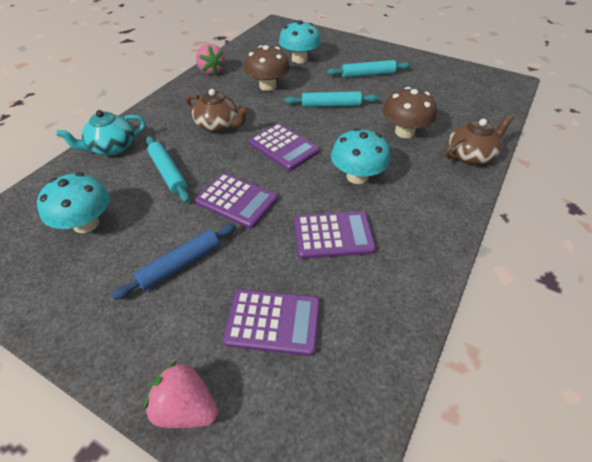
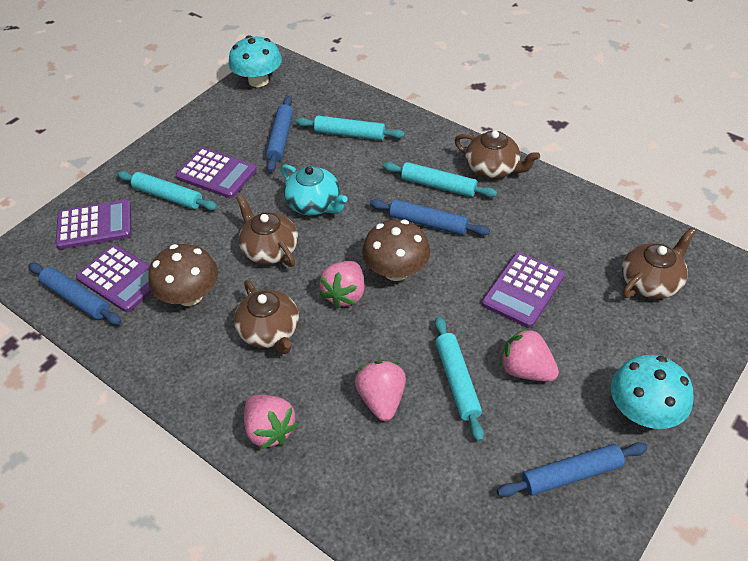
blue rolling pin: [112,224,236,300] = 1 -> [29,263,122,325] [266,96,293,172] [370,199,490,236] [497,442,648,497] = 4
brown teapot: [186,89,249,133] [445,114,514,165] = 2 -> [234,280,299,354] [236,194,298,267] [454,130,540,179] [622,228,696,299] = 4
pink strawberry: [144,361,218,428] [196,44,226,75] = 2 -> [244,395,298,450] [319,261,365,308] [355,361,406,421] [500,327,559,382] = 4
turquoise mushroom: [37,173,110,233] [279,20,321,63] [331,128,390,184] = 3 -> [229,35,282,87] [611,355,694,429] = 2
turquoise rolling pin: [146,136,190,202] [285,91,378,107] [327,60,410,78] = 3 -> [117,171,218,210] [295,116,405,140] [383,162,497,197] [435,316,484,442] = 4

